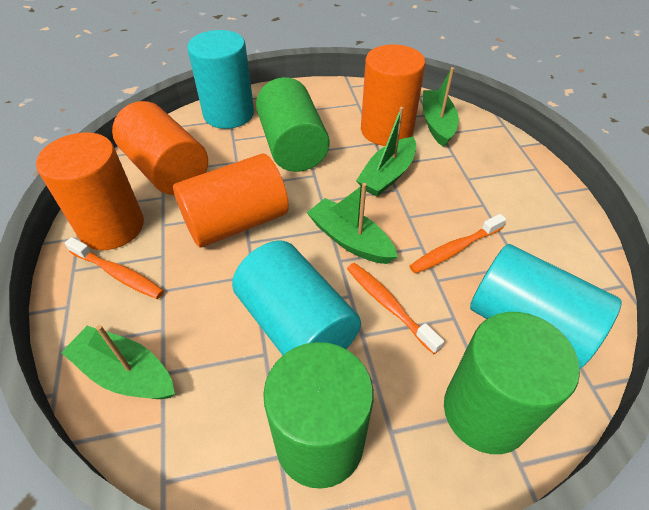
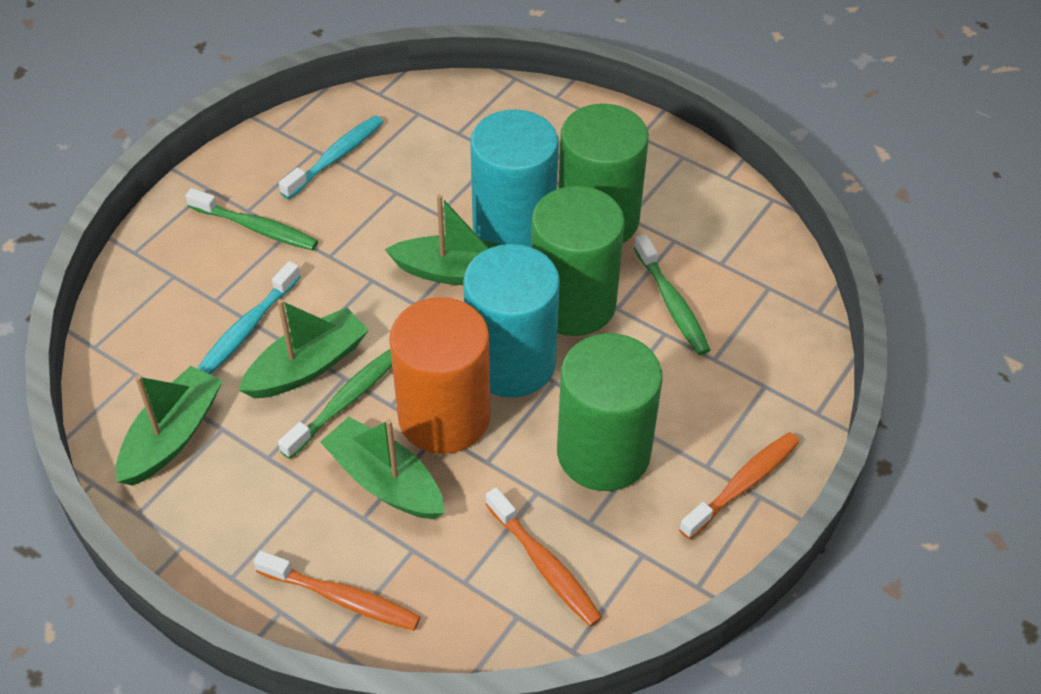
green toothbrush: none = 0 -> [186,188,318,251] [278,349,392,459] [634,234,710,355] = 3
orange cylinder: [36,133,144,250] [112,101,208,195] [173,154,289,248] [361,44,425,146] = 4 -> [389,297,491,454] = 1
turquoise cylinder: [187,30,254,129] [232,240,361,355] [470,244,622,369] = 3 -> [463,244,560,398] [470,110,559,247] = 2
turquoise toothbrush: none = 0 -> [197,261,301,374] [279,115,383,199] = 2

